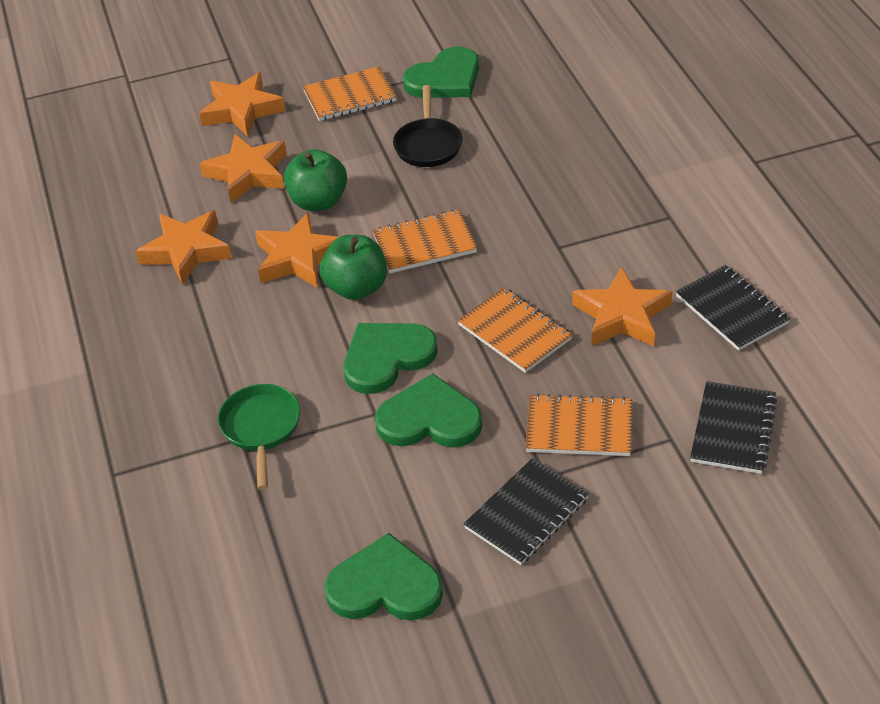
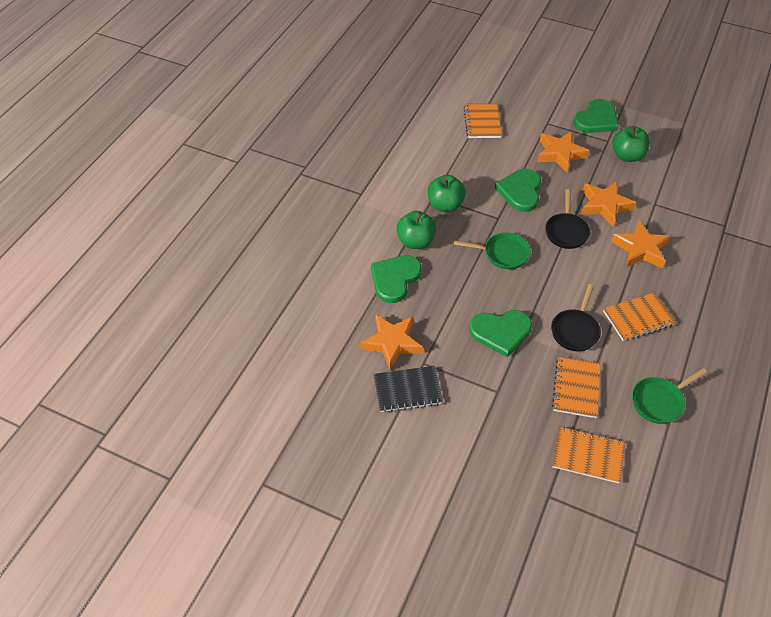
black notebook: [464,458,589,565] [676,265,790,351] [690,381,778,474] = 3 -> [374,366,443,413] = 1
black pan: [393,85,463,167] = 1 -> [545,189,590,249] [551,284,601,351] = 2
green apple: [284,149,347,211] [320,235,387,300] = 2 -> [396,211,436,249] [428,175,466,212] [612,126,650,162] = 3
green pan: [218,384,300,490] = 1 -> [454,233,531,269] [632,368,707,424] = 2
orange star: [136,210,232,285] [199,72,285,137] [200,134,287,203] [255,213,339,288] [572,267,672,346] = 5 -> [360,314,423,370] [537,131,590,173] [581,181,636,226] [611,220,671,268] = 4

